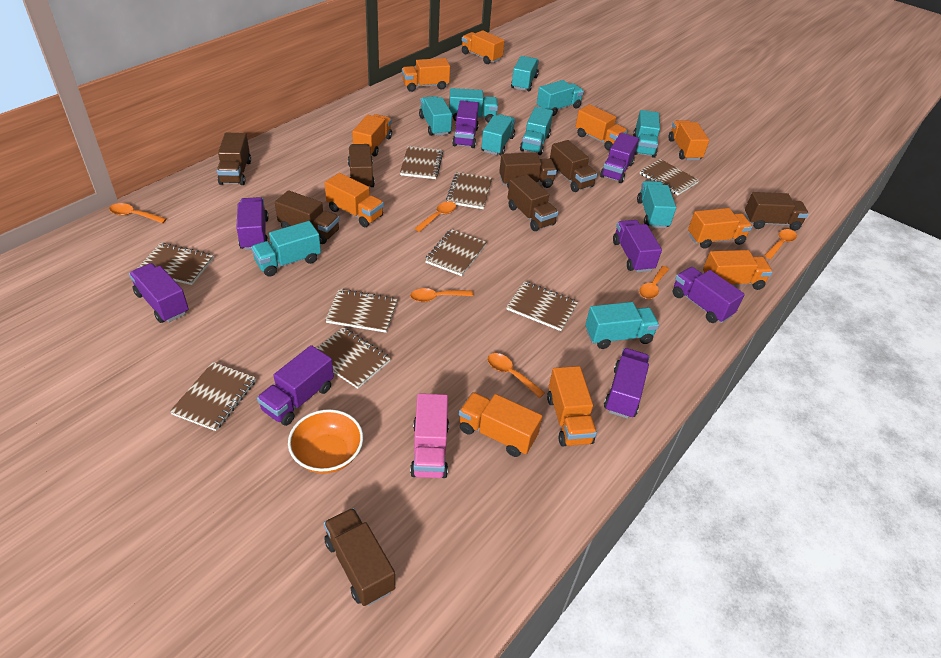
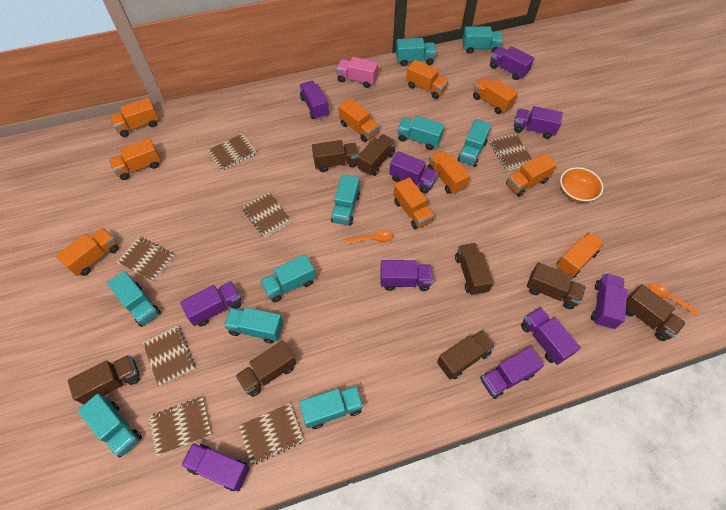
brown notebook: [138,243,214,285] [170,362,256,431] [317,327,391,389] [325,289,397,333] [400,146,443,179] [425,229,487,276] [446,172,492,209] [506,281,578,331] [639,159,699,195] = 9 -> [117,237,175,282] [142,325,195,386] [149,397,212,456] [207,134,257,171] [239,403,304,465] [242,192,292,238] [490,134,533,171] = 7
orange spoon: [109,203,166,223] [410,288,473,302] [414,201,456,232] [487,353,545,398] [639,266,669,299] [764,229,797,259] = 6 -> [346,230,393,244] [648,283,699,315] = 2
purple truck: [129,263,189,323] [236,197,269,250] [257,345,334,426] [452,100,479,148] [600,133,639,183] [604,348,649,419] [613,220,662,272] [673,267,745,323] = 8 -> [180,281,241,327] [181,443,250,492] [299,81,329,120] [380,260,433,291] [389,151,438,193] [480,347,544,399] [490,46,534,80] [514,106,563,139] [521,307,581,365] [591,273,627,329] = 10

